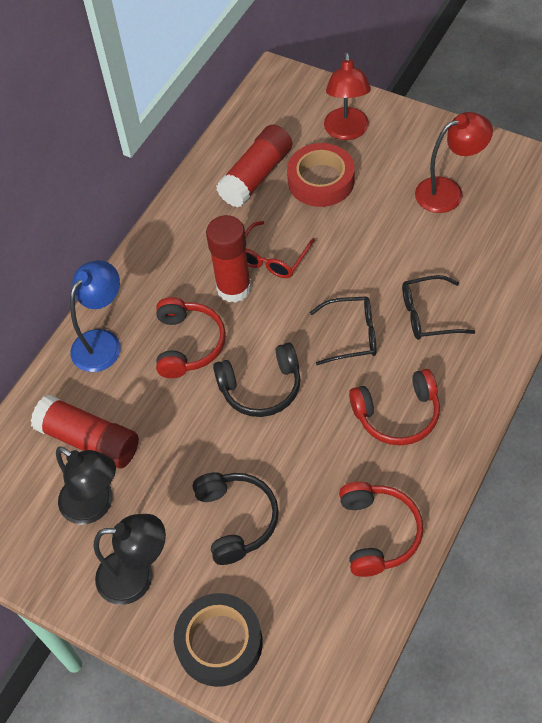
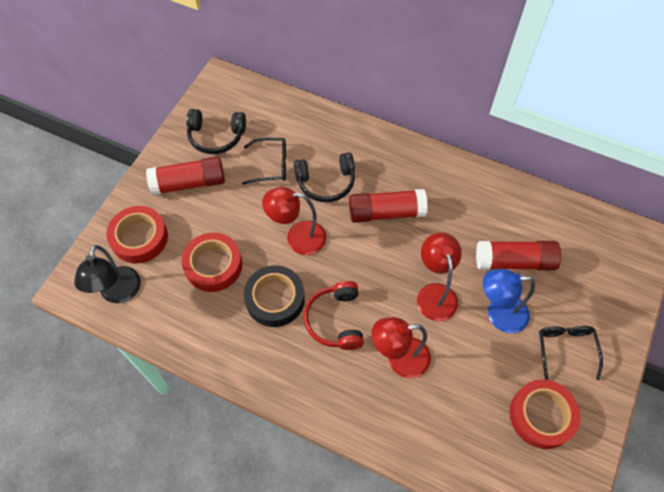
black lamp: [56,446,116,525] [93,514,166,605] = 2 -> [74,245,141,303] = 1
red glasses: [245,221,315,278] = 1 -> none = 0
red headphones: [156,297,226,378] [339,482,423,577] [349,369,440,445] = 3 -> [304,281,364,350] = 1
red lamp: [324,52,371,140] [415,112,493,213] = 2 -> [262,187,327,255] [372,317,431,378] [417,232,462,321] = 3
red tape: [287,143,355,207] = 1 -> [106,206,168,264] [181,233,242,292] [509,379,580,449] = 3

